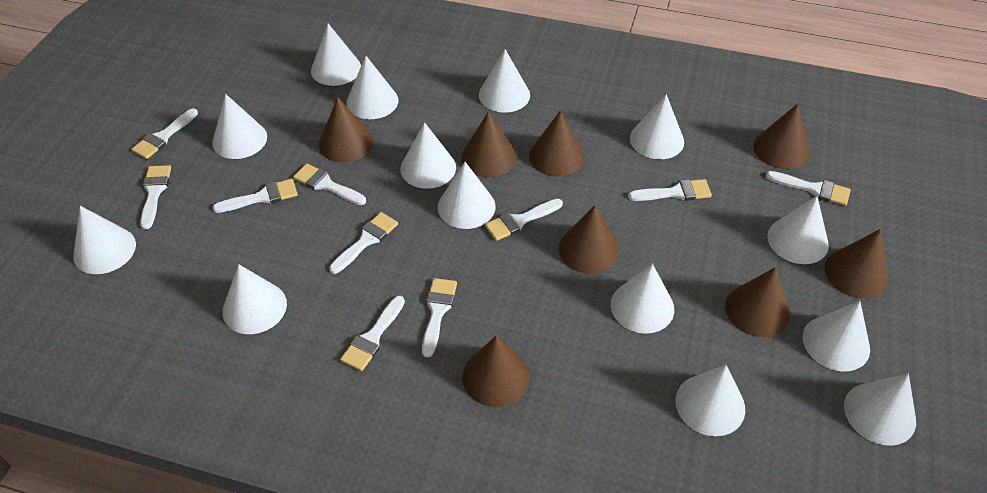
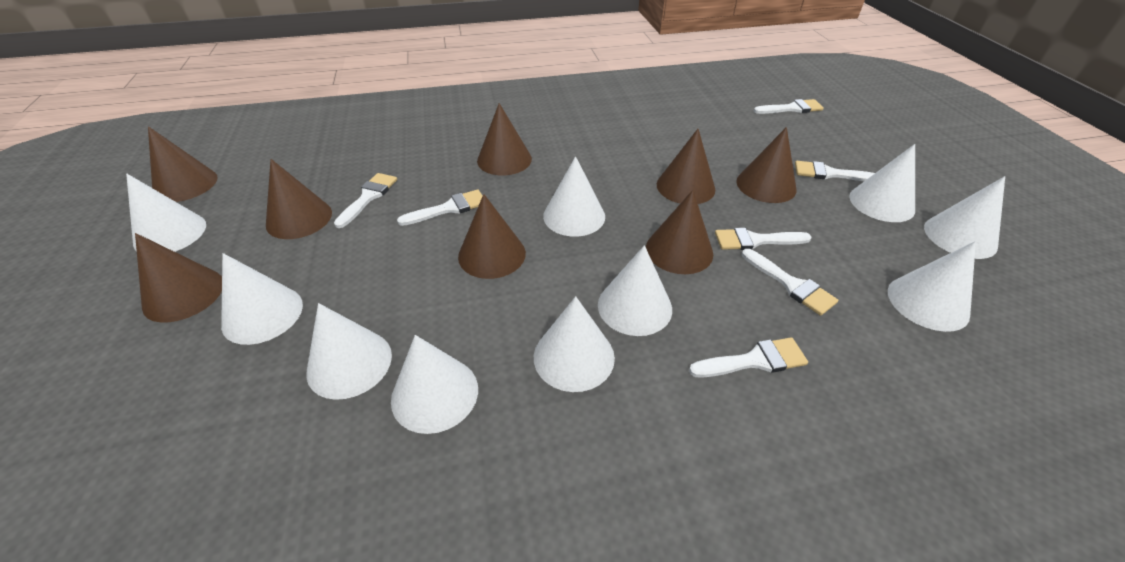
white brush: [131,108,198,159] [140,165,171,229] [213,179,298,213] [293,164,366,205] [329,212,398,274] [340,296,405,371] [422,278,457,358] [485,199,563,241] [628,179,712,201] [765,171,851,206] = 10 -> [334,173,397,228] [397,189,483,226] [689,337,808,378] [715,228,812,250] [742,249,839,316] [754,99,824,114] [795,161,875,181] = 7
white cone: [73,206,136,274] [212,94,267,159] [223,264,287,334] [311,23,361,86] [346,56,398,119] [400,122,456,189] [438,162,496,229] [479,49,530,113] [611,263,674,334] [630,94,684,159] [676,365,745,436] [767,196,829,264] [803,301,870,371] [844,374,916,446] = 14 -> [126,173,206,252] [221,253,303,345] [306,303,392,400] [391,335,478,434] [534,296,615,392] [543,156,605,237] [598,245,672,336] [849,144,915,222] [888,241,976,332] [924,176,1005,259] = 10

